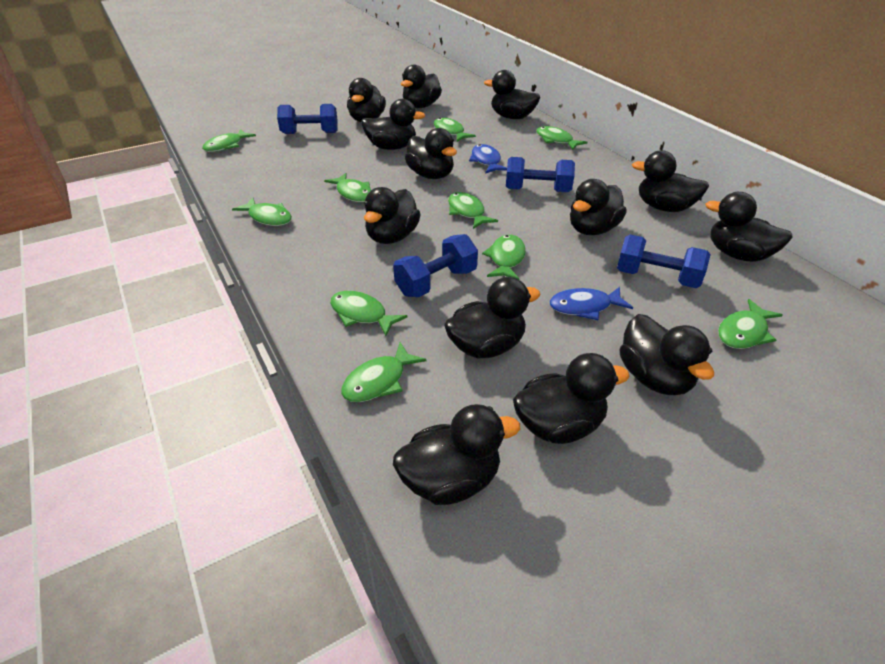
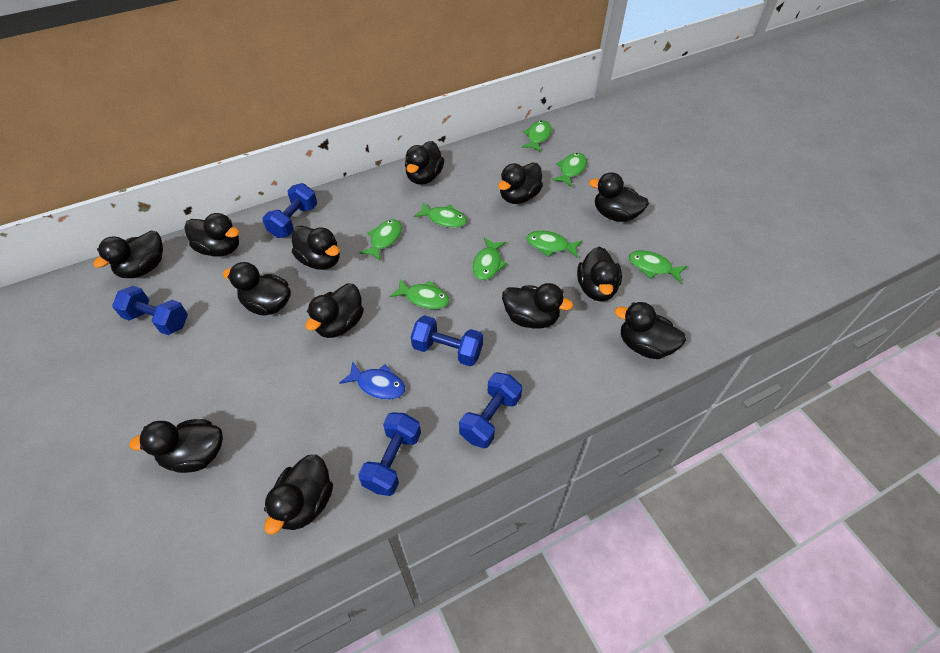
blue dumbbell: [277,104,338,134] [393,234,478,297] [506,157,575,192] [617,234,711,288] = 4 -> [112,286,188,335] [262,183,317,238] [358,412,421,496] [411,315,483,366] [459,372,522,448] = 5
blue fish: [469,144,507,174] [549,287,633,320] = 2 -> [339,361,405,400] = 1
green fish: [202,129,256,152] [232,198,292,226] [324,173,371,202] [330,291,408,336] [341,342,427,402] [434,118,476,142] [448,192,498,229] [482,235,526,279] [536,126,588,150] [718,299,782,349] = 10 -> [360,219,402,261] [390,279,450,309] [413,202,467,228] [472,238,507,280] [522,120,552,152] [526,231,582,258] [552,153,587,187] [629,250,687,283] = 8

